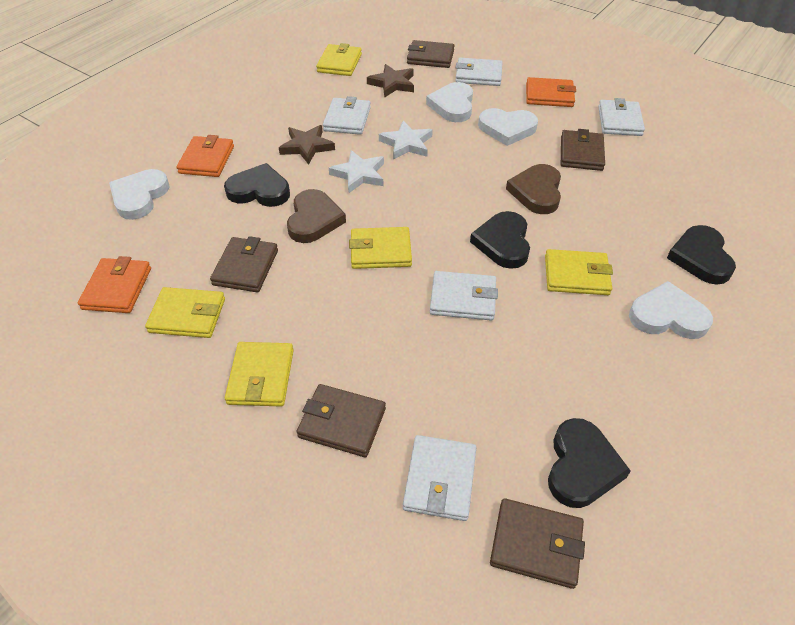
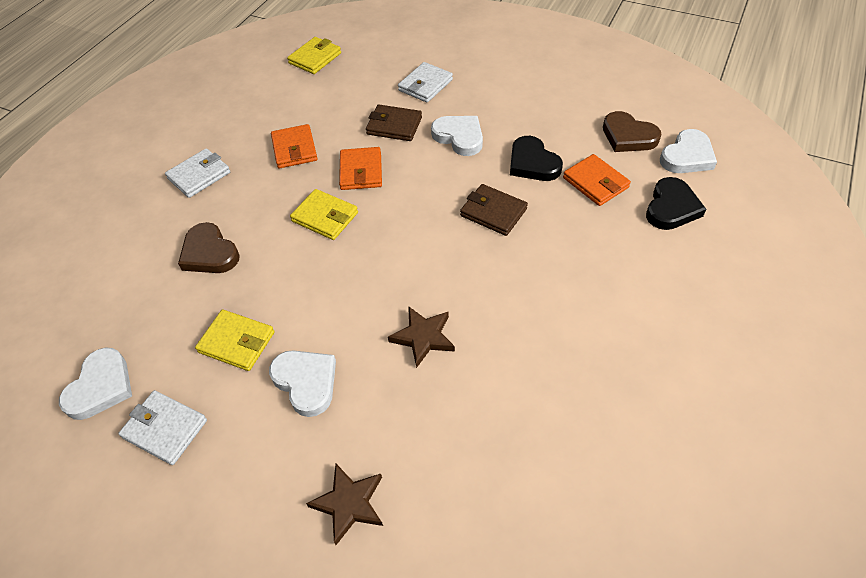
black heart: [224,163,290,207] [470,211,530,269] [548,418,631,508] [667,225,736,284] = 4 -> [510,136,563,181] [646,177,706,230] = 2
brown wallet: [210,236,278,292] [297,384,386,457] [407,40,455,68] [490,498,585,589] [561,129,605,171] = 5 -> [366,105,422,141] [460,184,528,236] = 2
white star: [329,150,384,193] [379,121,433,160] = 2 -> none = 0
white wallet: [323,96,371,135] [403,435,477,521] [430,271,498,321] [455,58,503,86] [598,98,645,136] = 5 -> [118,390,207,465] [165,148,230,198] [398,62,453,103] = 3
yellow wallet: [145,287,225,338] [225,342,294,407] [316,43,362,76] [349,227,412,269] [545,249,613,295] = 5 -> [195,310,274,371] [287,37,341,74] [290,189,358,240] = 3

